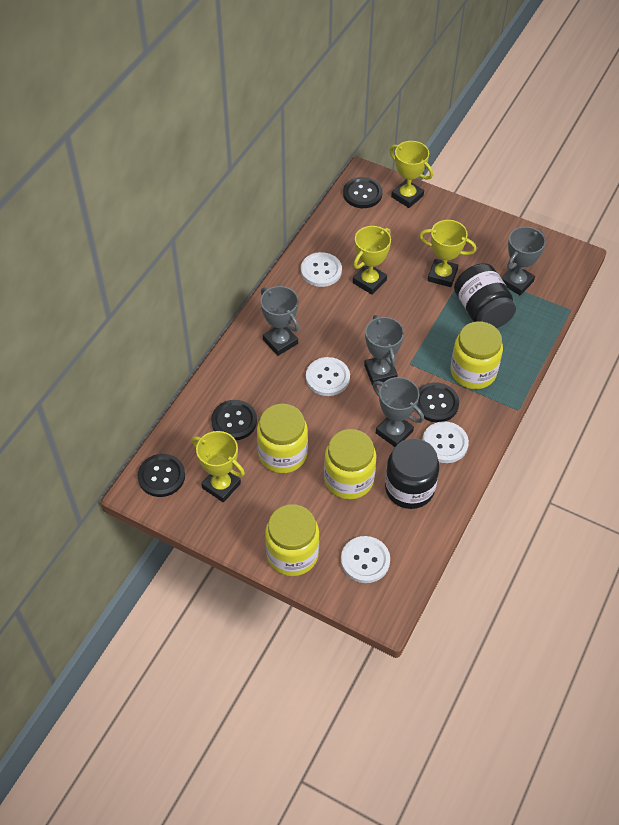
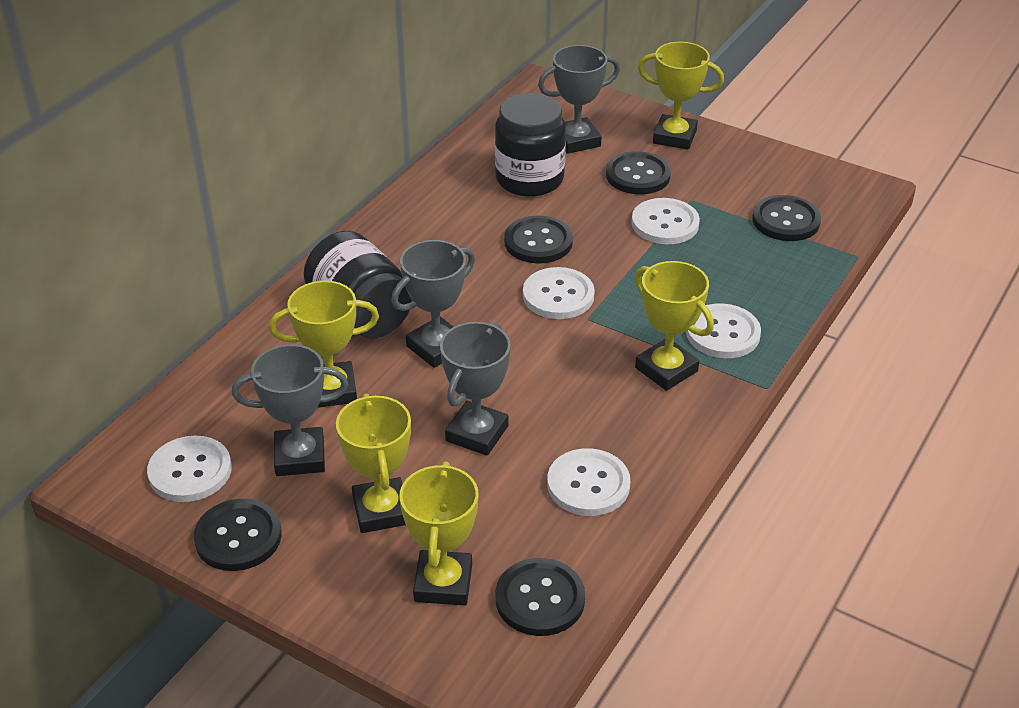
black button: [137,454,185,497] [211,400,257,440] [343,177,383,208] [416,382,459,422] = 4 -> [194,499,282,571] [495,558,585,636] [504,215,573,263] [606,151,671,194] [752,195,821,241] = 5
white button: [301,252,342,287] [306,357,350,396] [341,536,390,583] [422,421,469,463] = 4 -> [147,436,231,502] [523,267,595,319] [547,448,630,516] [632,198,700,244] [686,303,761,358] = 5
yellow jar: [257,404,308,473] [265,504,319,576] [324,429,376,500] [450,321,503,389] = 4 -> none = 0
yellow trophy: [192,431,245,502] [353,226,391,295] [389,141,433,208] [420,220,476,287] = 4 -> [269,281,379,408] [336,394,411,533] [399,461,478,605] [635,261,714,391] [638,42,724,150] = 5

